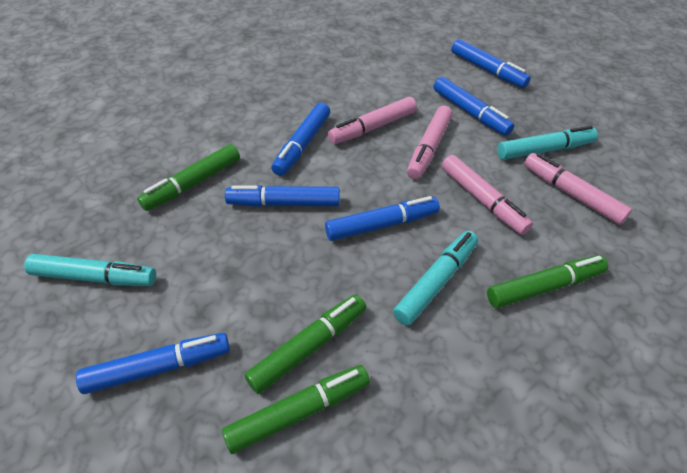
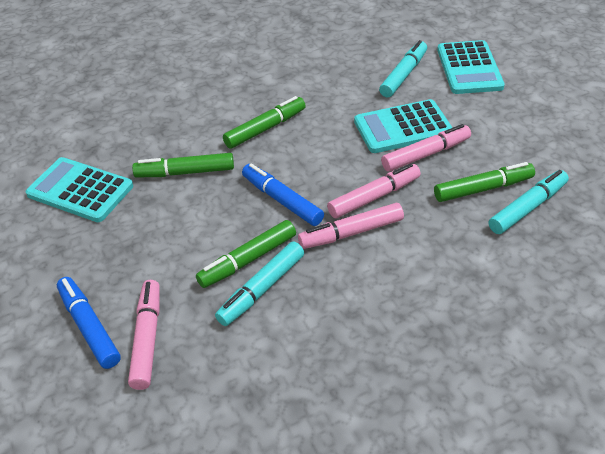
blue marker: [76,333,230,394] [225,185,340,207] [271,103,330,176] [325,196,440,241] [433,77,515,136] [451,39,531,88] = 6 -> [57,277,121,369] [242,163,324,226] = 2
turquoise calculator: none = 0 -> [26,157,133,222] [354,99,453,153] [437,40,505,94] = 3

